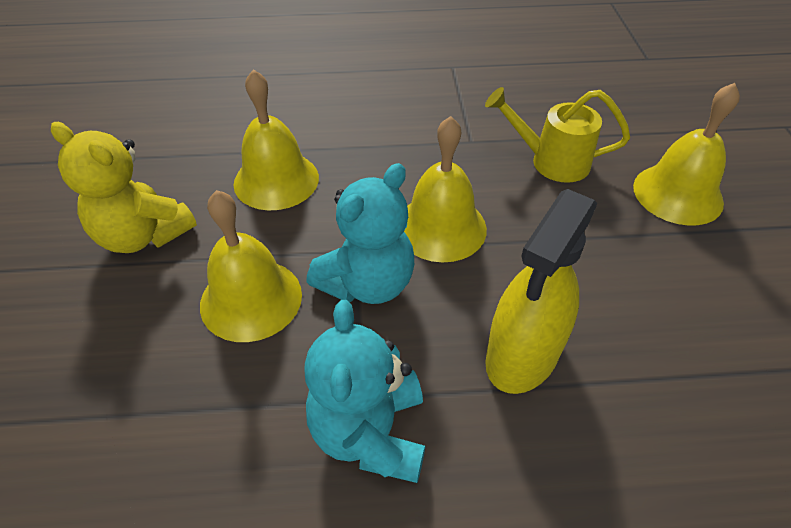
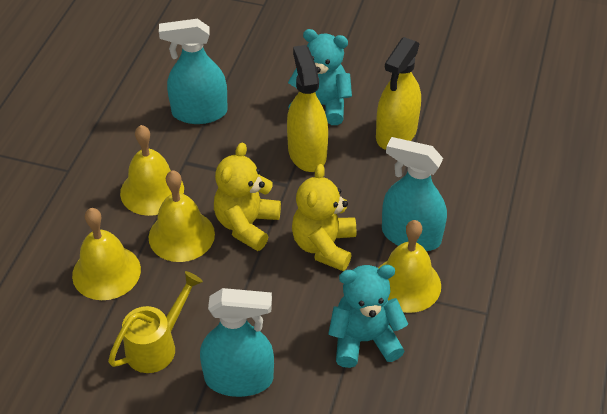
turquoise spray bottle: none = 0 -> [159,19,228,124] [200,288,274,397] [382,137,447,251] = 3
yellow spray bottle: [485,189,597,394] = 1 -> [287,45,328,172] [376,37,421,150] = 2
yellow teddy bear: [51,122,197,253] = 1 -> [214,143,281,251] [292,164,356,271] = 2

